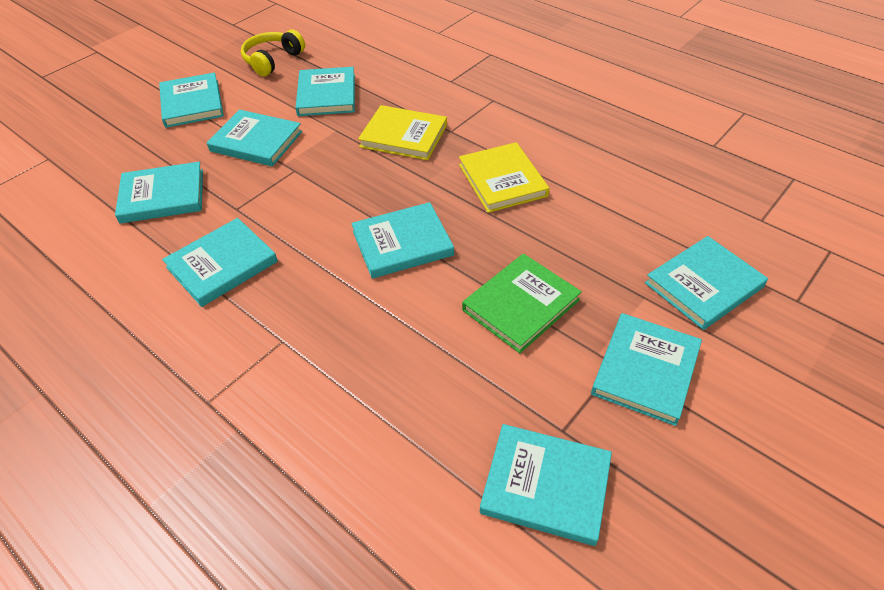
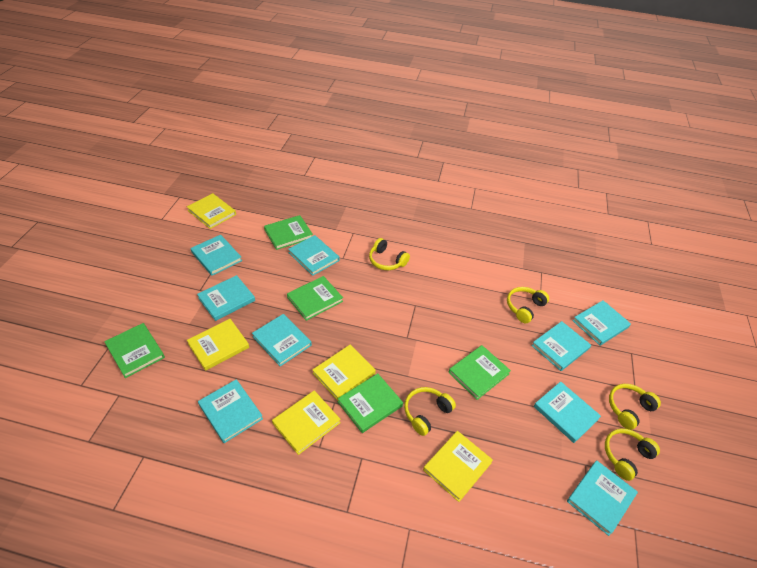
green book: [462,254,582,353] = 1 -> [104,323,165,378] [264,215,313,250] [287,276,343,321] [338,374,403,433] [449,345,511,400] = 5
yellow book: [358,105,447,160] [459,142,550,213] = 2 -> [187,193,236,229] [187,319,249,371] [272,390,341,455] [313,345,376,401] [423,431,493,502] = 5
yellow headphones: [241,30,305,76] = 1 -> [369,238,410,270] [404,387,456,436] [507,287,549,323] [605,429,660,481] [609,384,661,430] = 5

